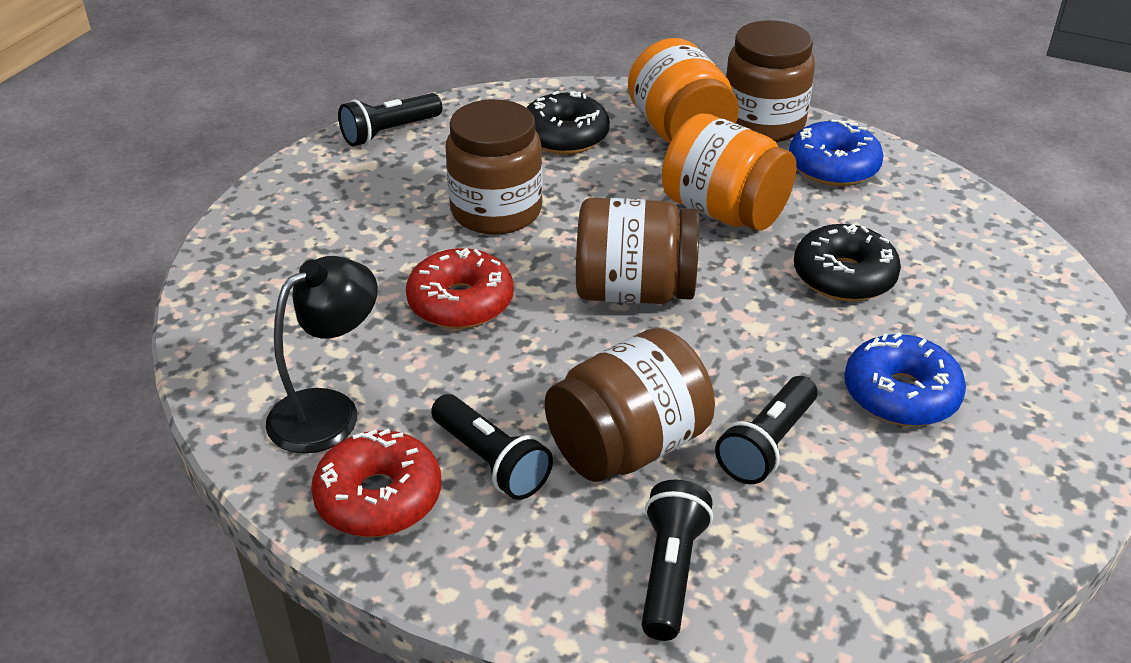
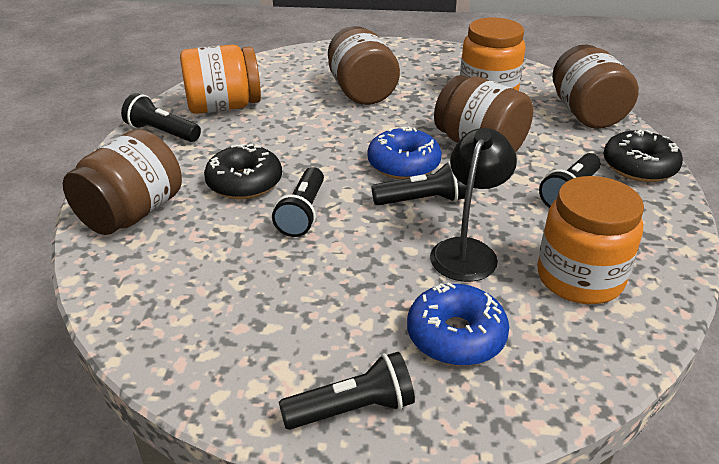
black flashlight: [338,93,442,146] [431,394,553,500] [641,480,713,641] [715,376,817,484] = 4 -> [121,93,201,142] [272,167,324,237] [279,352,415,430] [371,161,467,206] [539,153,601,208] = 5
orange jar: [628,38,739,143] [662,113,797,231] = 2 -> [180,45,261,114] [460,17,525,91] [537,176,644,304] = 3
red donut: [311,429,441,537] [406,248,514,329] = 2 -> none = 0

